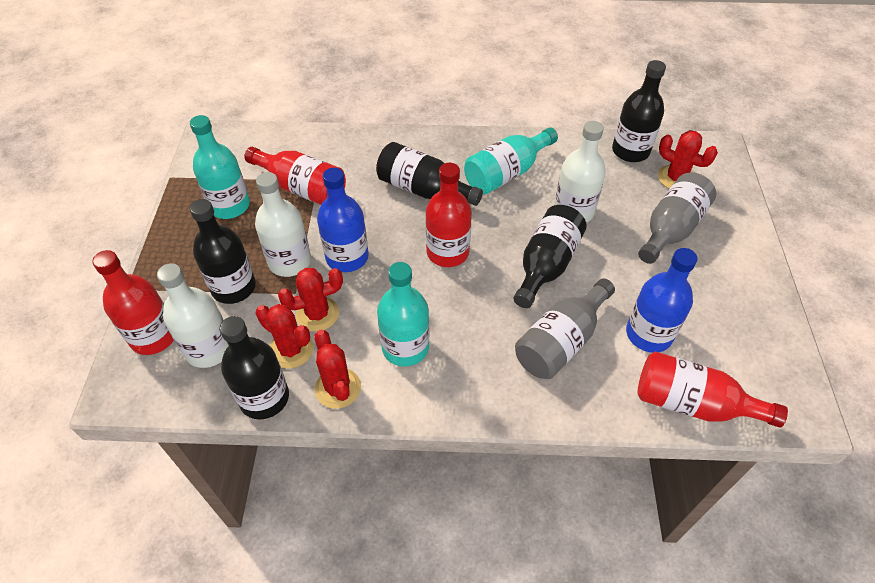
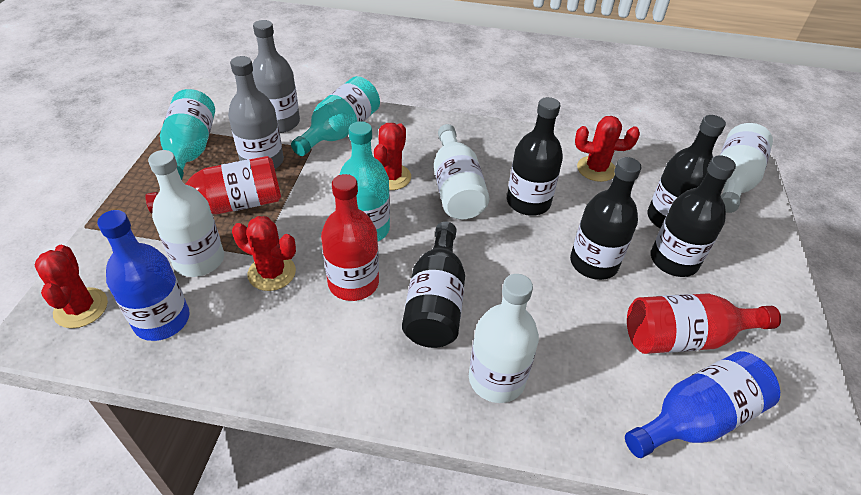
red bottle: [92,250,174,355] [244,147,346,205] [425,163,472,267] [637,351,788,427] = 4 -> [145,156,281,215] [321,174,379,301] [627,294,781,354] = 3
white bottle: [157,263,229,368] [255,172,311,277] [554,121,606,223] = 3 -> [148,150,224,277] [434,124,490,219] [469,274,539,403] [720,123,773,213] = 4

